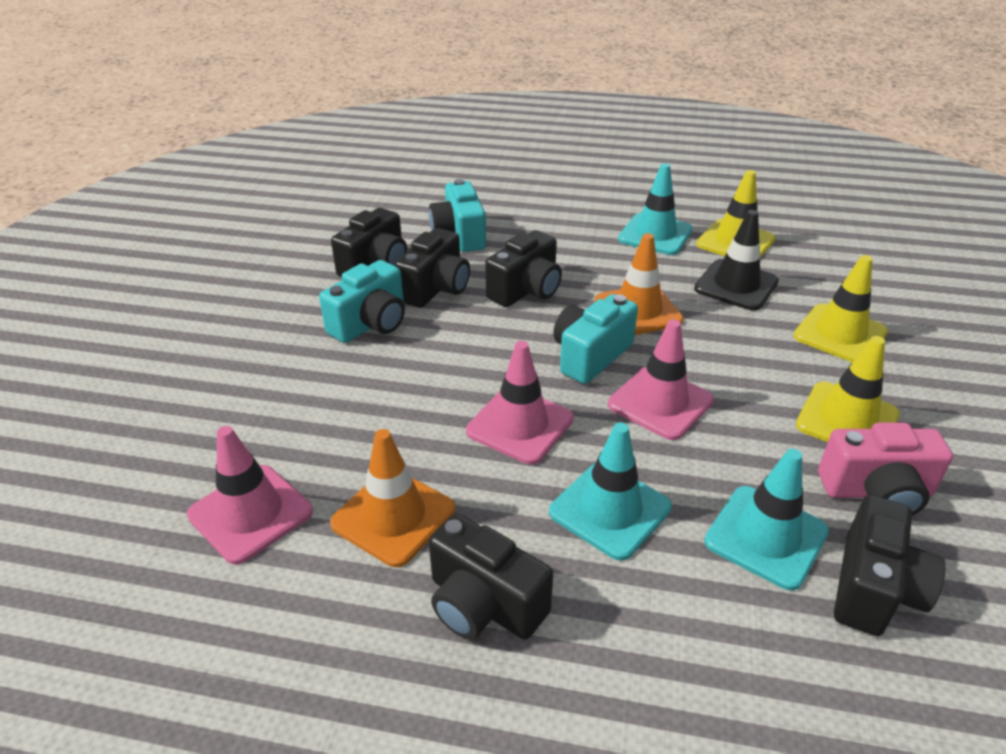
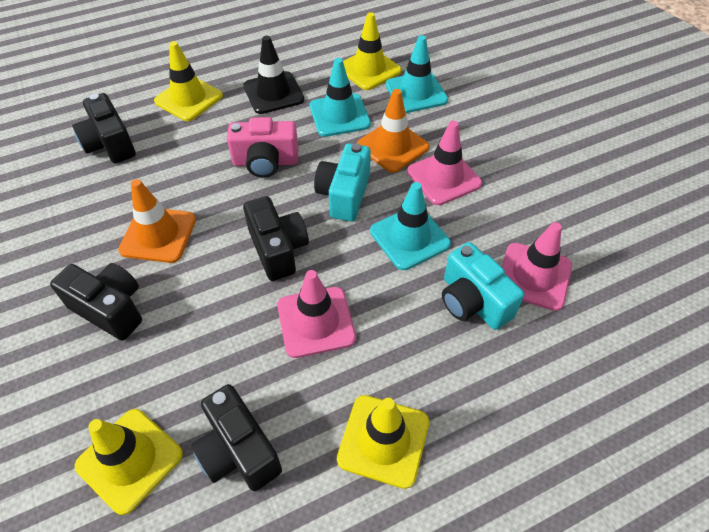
black camera: [331,208,407,277] [395,228,470,308] [429,514,553,640] [485,230,562,307] [834,495,945,636] = 5 -> [50,263,142,341] [72,93,136,163] [191,384,282,491] [243,196,309,281] = 4
turquoise camera: [319,260,405,343] [429,179,486,252] [553,294,638,384] = 3 -> [314,143,371,222] [442,242,524,330] = 2
yellow traffic cone: [696,170,776,258] [793,255,888,362] [796,336,899,442] = 3 -> [75,409,183,515] [154,41,223,121] [337,395,429,489] [343,12,402,90] = 4

